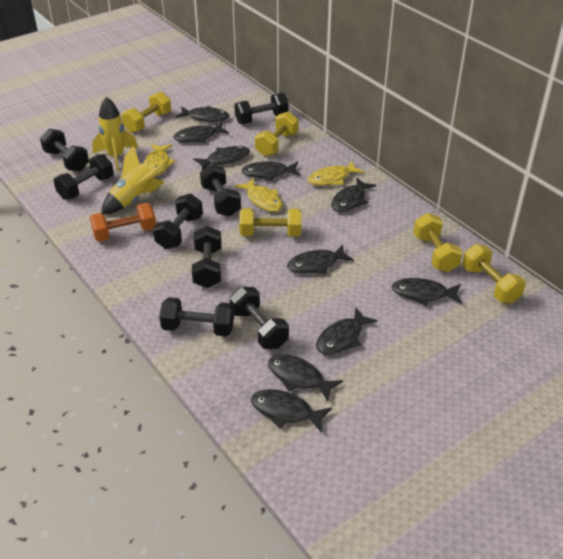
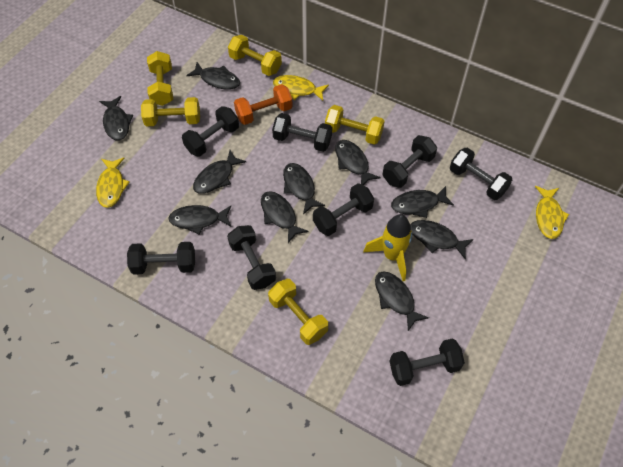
yellow rocket: [92,97,138,172] [101,146,165,215] = 2 -> [363,214,412,281] = 1

